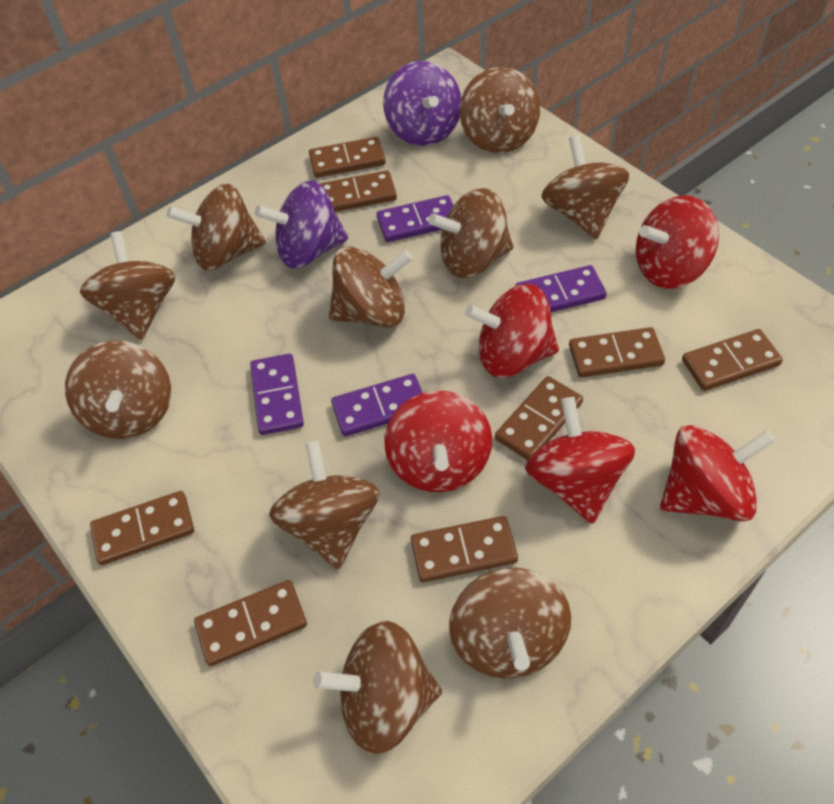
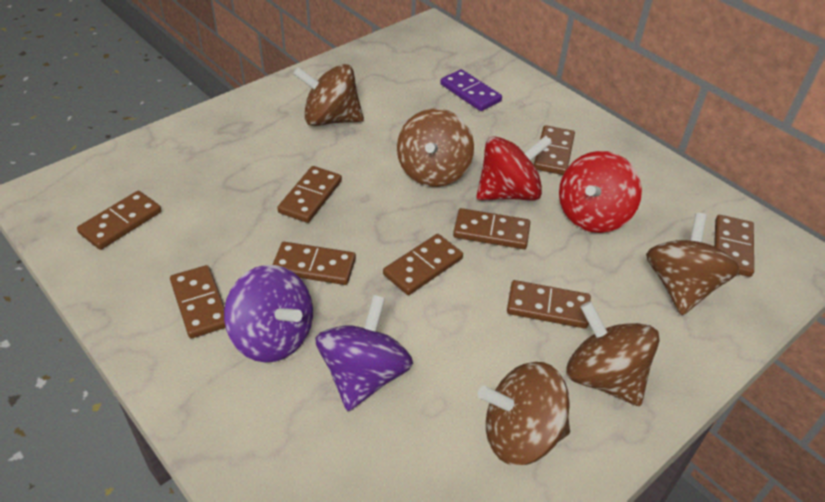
brown domino: [90,491,194,565] [194,580,307,666] [309,137,386,178] [320,170,397,212] [411,516,518,582] [495,376,583,460] [569,327,665,377] [682,329,783,391] = 8 -> [77,191,161,250] [170,265,226,339] [272,242,356,285] [277,166,342,223] [383,234,463,295] [453,208,530,249] [507,280,591,329] [534,125,575,175] [714,215,754,277] = 9
brown spinning top: [65,341,171,439] [80,231,175,340] [167,184,266,271] [269,440,380,569] [313,621,442,754] [329,247,413,328] [428,188,513,278] [449,568,571,678] [460,67,540,153] [541,135,629,239] = 10 -> [293,64,364,126] [397,109,474,187] [478,362,570,466] [566,301,660,406] [646,213,740,315] = 5
purple domino: [250,354,304,435] [331,374,423,436] [377,195,454,242] [515,265,607,312] = 4 -> [440,69,502,111] = 1
red spinning top: [384,391,492,492] [465,284,559,377] [525,397,635,524] [636,195,719,289] [660,425,775,522] = 5 -> [476,135,552,201] [559,151,642,233] = 2

